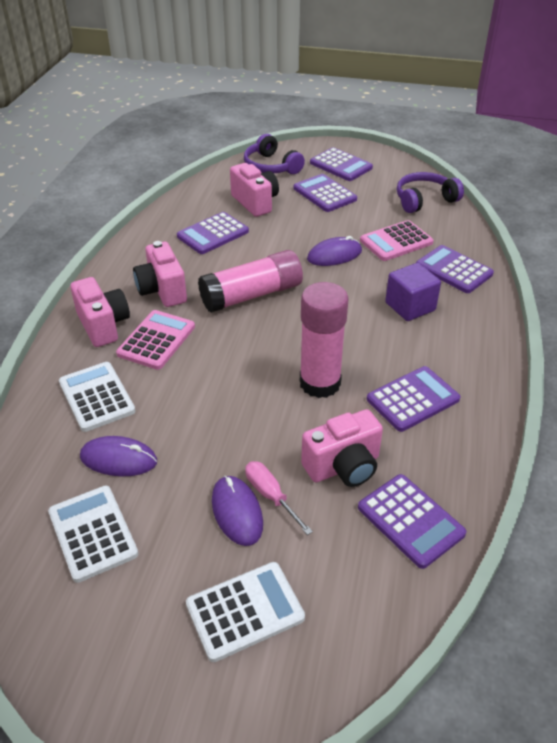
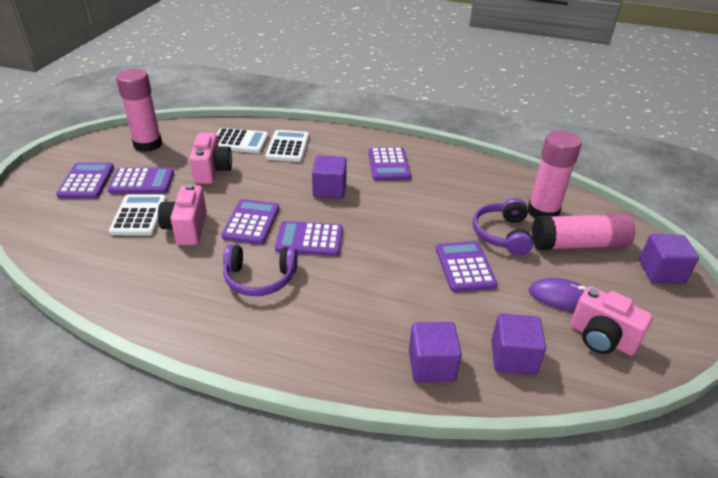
pink calculator: [116,310,195,370] [360,220,434,261] = 2 -> none = 0
pink camera: [70,277,130,347] [133,241,187,307] [230,163,279,217] [301,409,383,487] = 4 -> [158,184,207,245] [189,133,232,184] [570,286,653,356] = 3
pink glue stick: [198,250,303,313] [300,282,349,398] = 2 -> [116,69,162,152] [528,130,582,219] [532,213,635,250] = 3
pink screwdriver: [245,461,313,535] = 1 -> none = 0
purple cube: [385,263,441,321] = 1 -> [312,155,347,199] [409,322,462,382] [491,313,546,375] [639,234,699,284] = 4
purple mouse: [80,436,157,476] [212,475,263,546] [307,236,362,266] = 3 -> [529,278,586,311] = 1

